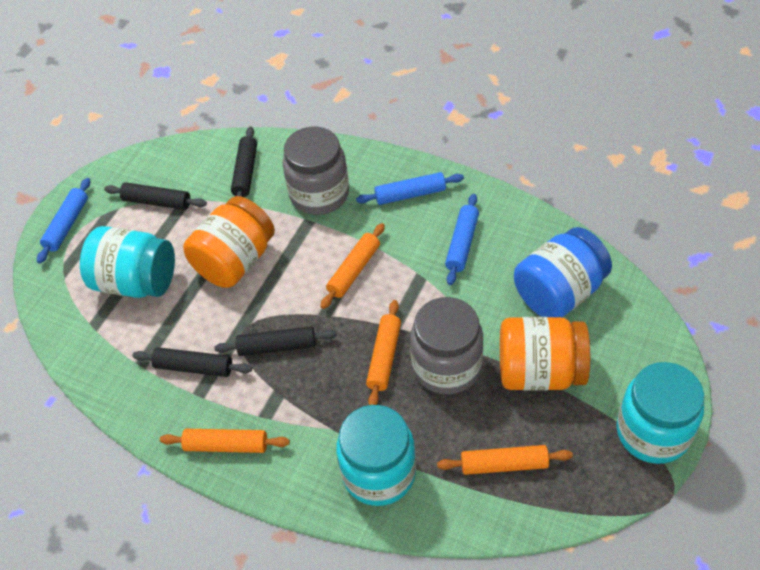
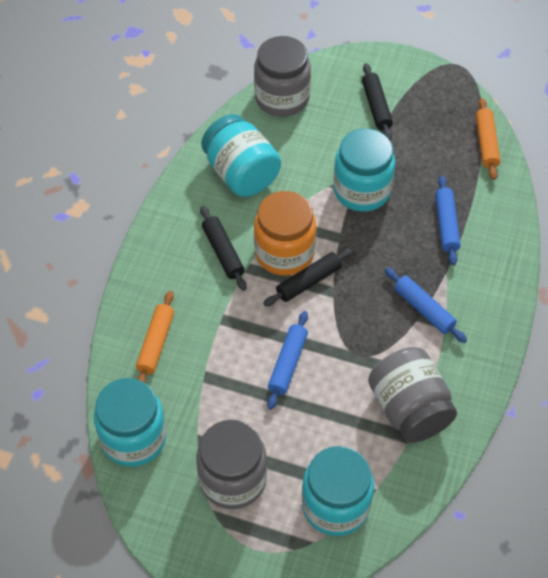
black rolling pin: [104,182,207,210] [132,347,252,377] [214,326,337,356] [231,127,257,197] = 4 -> [200,206,247,291] [263,248,354,306] [362,63,393,140] = 3
blue jar: [514,227,612,317] = 1 -> none = 0
grey jar: [282,127,349,215] [410,297,483,394] = 2 -> [196,420,267,509] [254,36,311,117] [368,347,457,443] = 3
orange jar: [183,196,275,288] [500,317,590,390] = 2 -> [254,191,316,276] = 1
orange rolling pin: [160,429,290,453] [320,223,385,309] [366,300,401,405] [437,445,573,475] = 4 -> [136,290,174,383] [476,98,500,180] = 2
turquoise jar: [80,226,175,298] [336,405,416,506] [616,362,704,464] = 3 -> [94,378,167,467] [201,114,281,197] [302,446,374,536] [333,128,395,212] = 4

